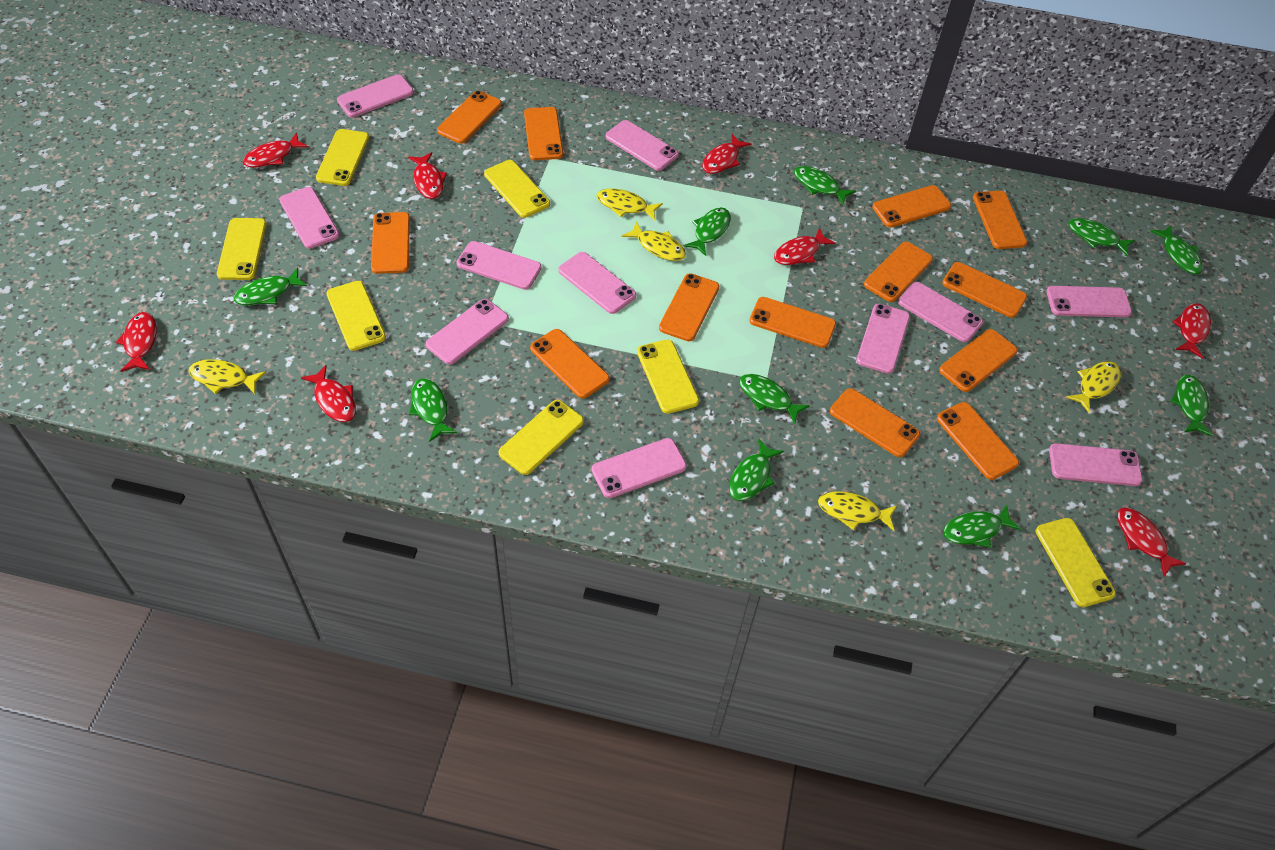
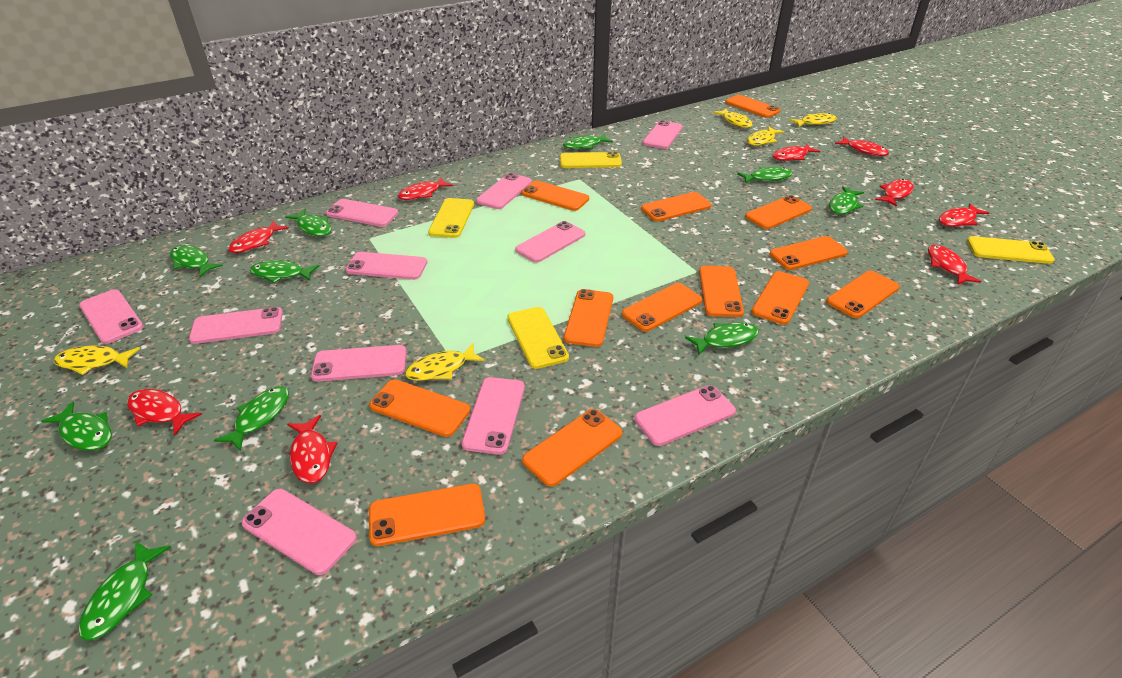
red fish: [116,312,157,372] [243,132,308,168] [301,365,356,422] [408,152,447,199] [702,134,751,174] [774,227,836,265] [1117,507,1187,577] [1173,303,1211,358] = 8 -> [127,389,202,435] [228,221,289,253] [287,415,337,483] [398,177,453,200] [773,144,820,161] [835,137,889,156] [875,179,914,207] [928,245,982,285] [939,203,989,227] = 9
yellow phone: [217,218,267,280] [316,129,369,186] [327,281,386,351] [484,160,550,218] [499,400,584,475] [637,340,699,414] [1036,518,1116,607] = 7 -> [428,198,474,238] [507,307,569,369] [560,152,622,168] [967,236,1055,264] = 4

